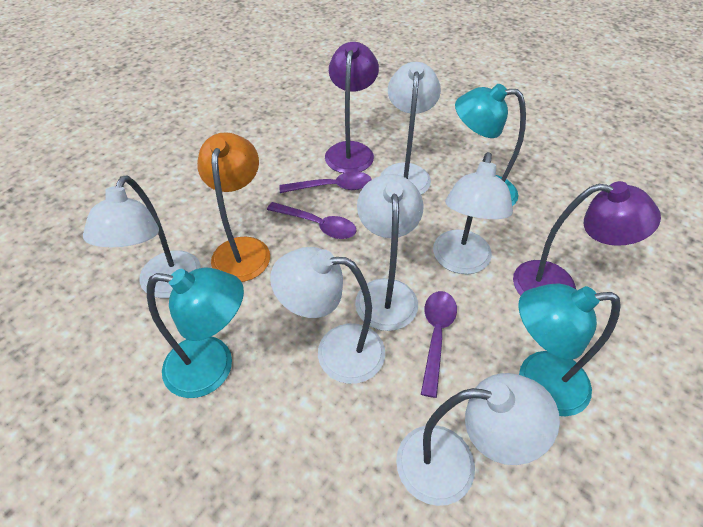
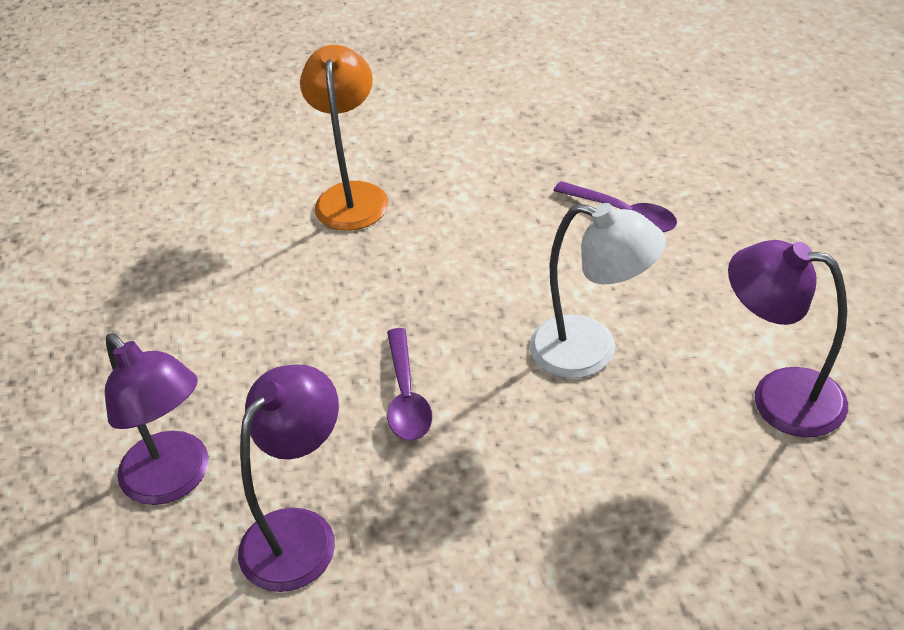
purple lamp: [325,42,379,173] [513,181,661,296] = 2 -> [105,333,209,505] [238,365,339,592] [728,240,848,437] = 3
purple spoon: [267,202,357,239] [279,172,372,193] [421,291,457,398] = 3 -> [387,328,432,440] [553,181,677,232] = 2
turquoise lamp: [147,267,244,398] [455,84,526,206] [518,283,621,416] = 3 -> none = 0
white lamp: [83,176,201,298] [270,247,385,384] [355,174,424,331] [380,62,441,195] [396,373,560,506] [433,152,513,274] = 6 -> [529,203,666,378] = 1

